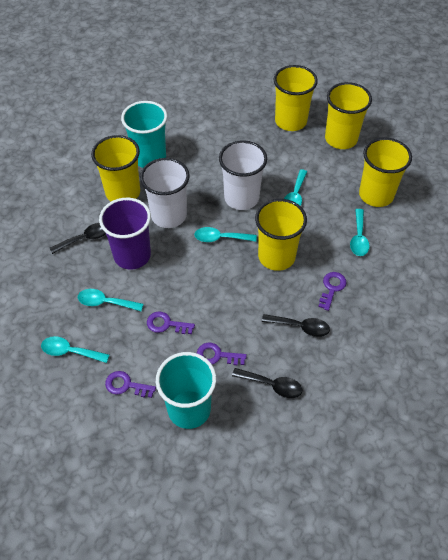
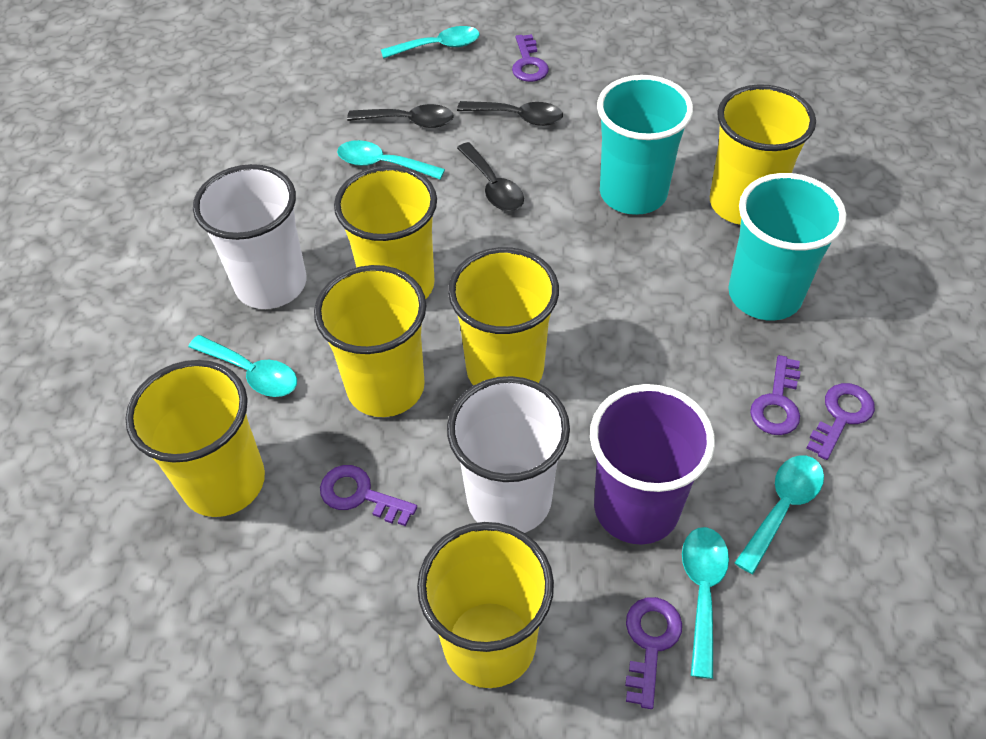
purple key: [105,371,156,398] [147,312,195,334] [197,342,247,365] [318,272,346,311] = 4 -> [320,465,417,526] [512,34,549,82] [625,597,682,709] [750,355,801,435] [807,383,875,460] = 5
yellow cup: [91,135,140,201] [255,199,307,271] [273,65,318,131] [325,82,372,149] [359,138,412,207] = 5 -> [125,360,265,517] [314,265,426,417] [334,165,437,299] [417,522,554,688] [448,247,559,385] [710,84,816,225] = 6

